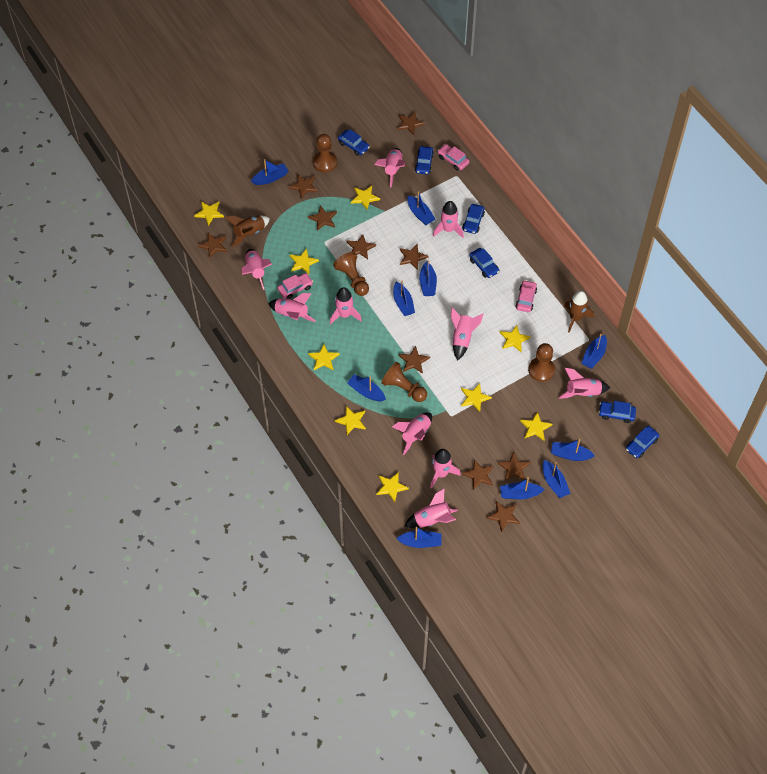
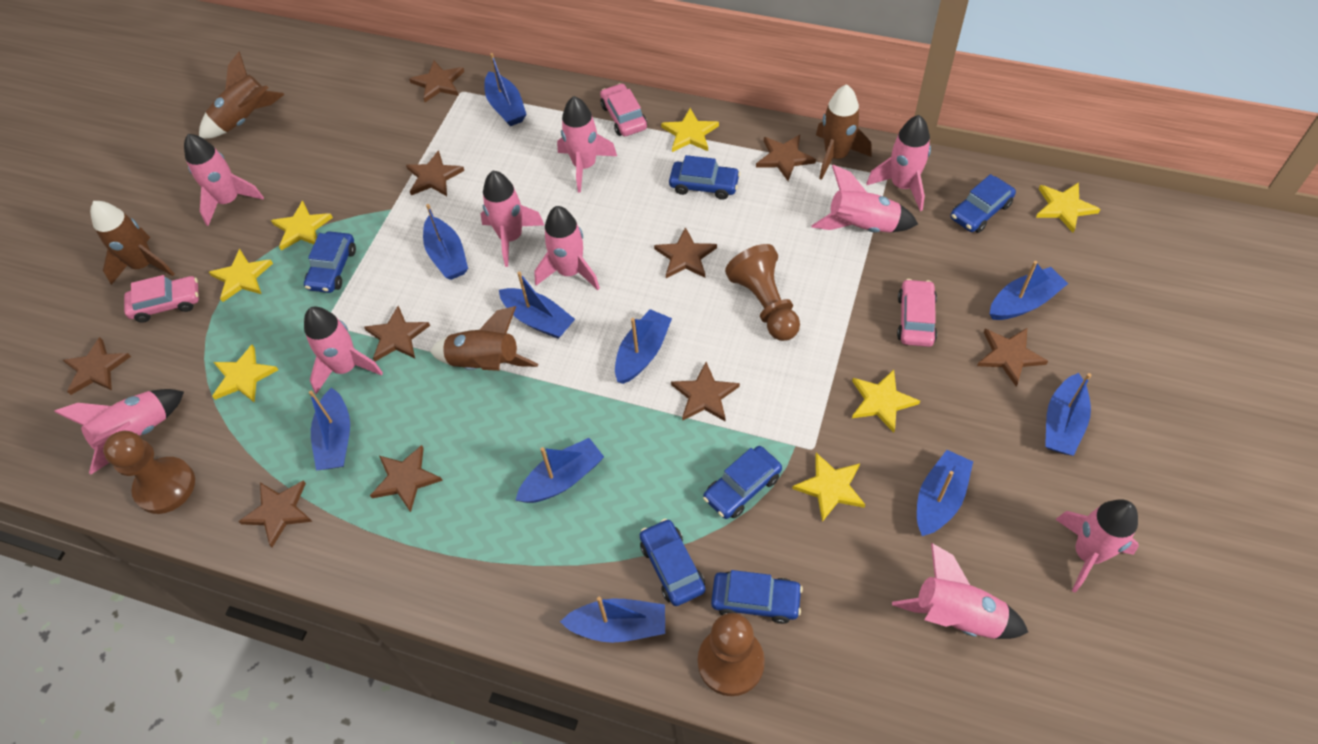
brown pawn: [313,134,337,173] [333,252,369,296] [381,362,427,402] [528,343,555,382] = 4 -> [103,431,195,514] [698,613,765,696] [725,244,800,341] = 3
brown rocket: [225,215,270,247] [564,291,594,333] = 2 -> [90,201,174,285] [199,52,285,139] [430,306,538,371] [816,84,871,180] = 4
yellow star: [194,202,224,226] [290,248,319,274] [308,344,340,370] [335,406,366,435] [351,186,380,210] [376,472,409,502] [461,383,492,412] [500,325,530,352] [520,412,552,441] = 9 -> [209,249,273,302] [212,345,278,402] [271,201,333,251] [661,108,719,152] [792,453,865,522] [852,370,920,433] [1036,182,1101,233] = 7

